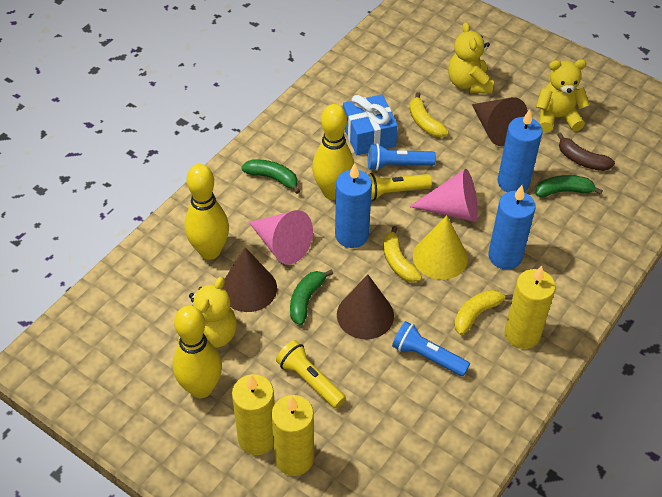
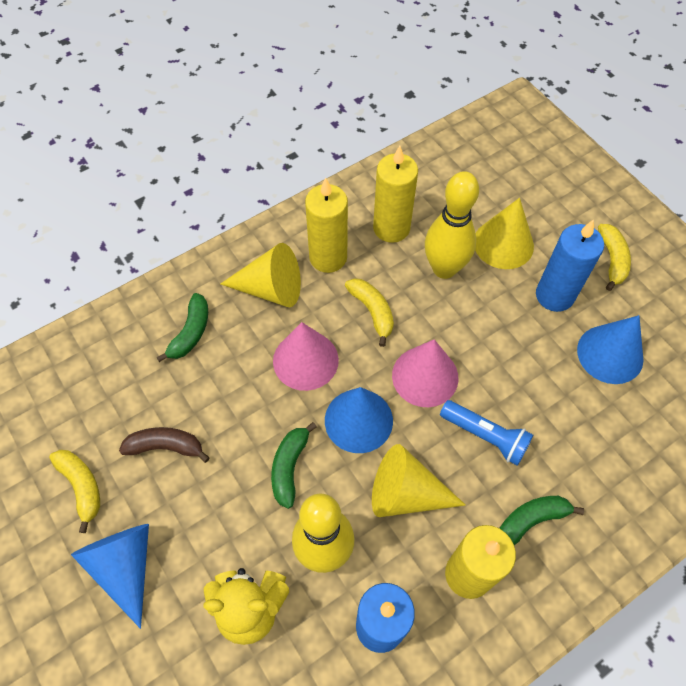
blue candle: [335,163,372,248] [488,185,536,269] [498,109,543,192] = 3 -> [356,583,415,653] [536,220,604,312] = 2
blue cone: none = 0 -> [71,524,149,629] [325,387,393,453] [577,315,644,384] = 3
blue flashlight: [368,143,436,171] [392,321,470,376] = 2 -> [440,400,533,466] = 1
blue gift: [343,94,398,155] = 1 -> none = 0
brown cone: [223,247,277,312] [337,274,394,339] [472,97,528,146] = 3 -> none = 0
yellow bowling pin: [173,306,222,398] [184,164,229,260] [312,104,354,200] = 3 -> [292,494,354,573] [425,171,479,279] = 2
yellow cone: [413,215,468,280] = 1 -> [220,243,301,307] [372,444,466,517] [475,198,534,269] = 3
yellow flashlight: [276,340,346,408] [367,173,432,201] = 2 -> none = 0
yellow teddy bear: [178,277,237,348] [448,22,493,94] [536,59,590,132] = 3 -> [203,568,289,645] = 1

